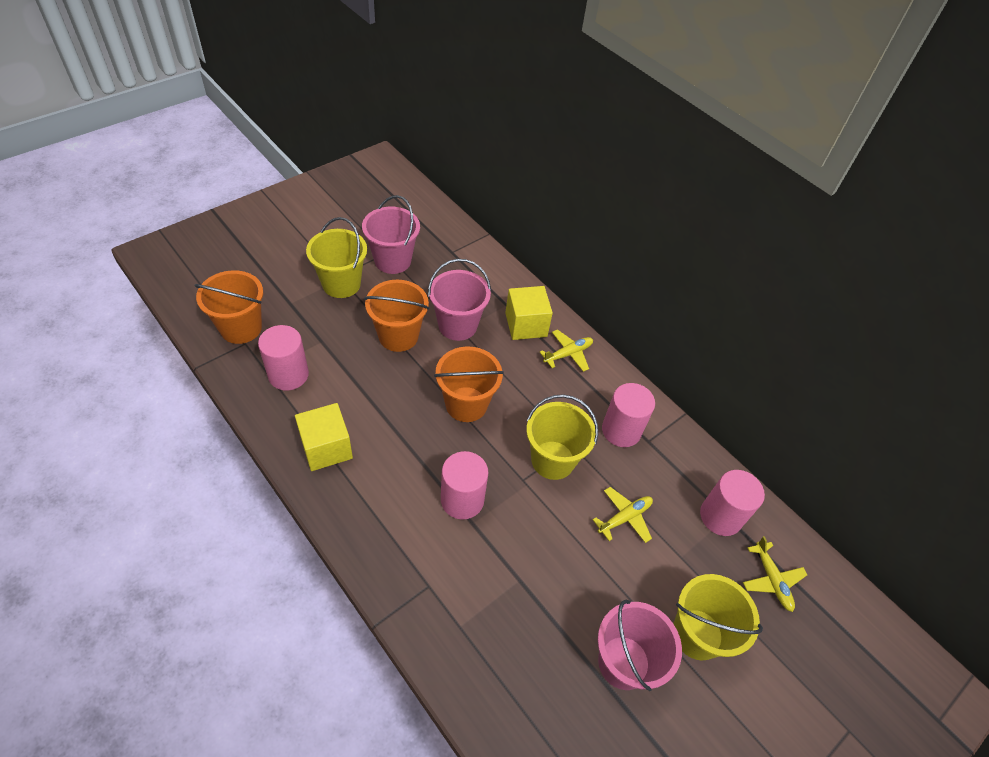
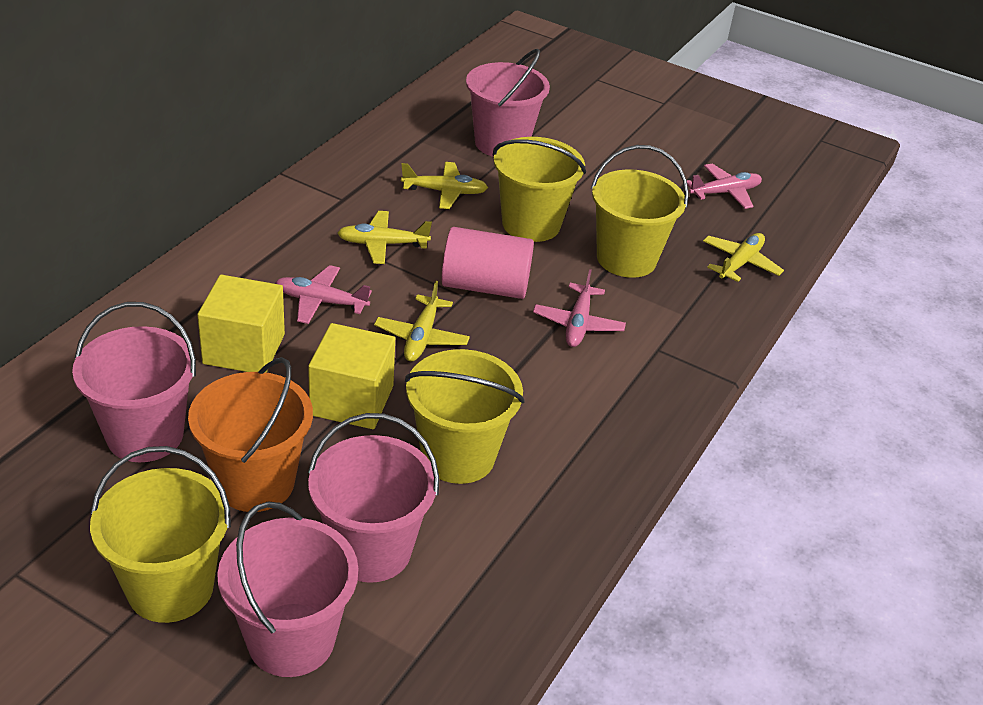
orange bucket: [194,270,263,344] [364,280,429,352] [434,347,504,422] = 3 -> [188,357,313,512] = 1
pink bucket: [362,195,420,274] [428,259,491,341] [598,600,682,691] = 3 -> [72,302,196,462] [217,502,358,677] [308,413,439,583] [466,49,550,157] = 4
pink cylinder: [258,325,309,390] [441,451,488,520] [602,383,655,447] [700,470,765,536] = 4 -> [441,227,534,299] = 1
pink plane: none = 0 -> [275,265,372,324] [533,269,626,347] [687,164,762,209] = 3
yellow bucket: [306,217,367,298] [526,394,598,480] [673,574,763,660] = 3 -> [90,446,231,623] [405,349,525,484] [493,137,586,242] [591,145,689,278] = 4
yellow plane: [540,329,593,372] [593,487,653,543] [743,536,807,612] = 3 -> [338,211,432,264] [374,281,470,362] [401,162,488,209] [703,233,784,282] = 4

